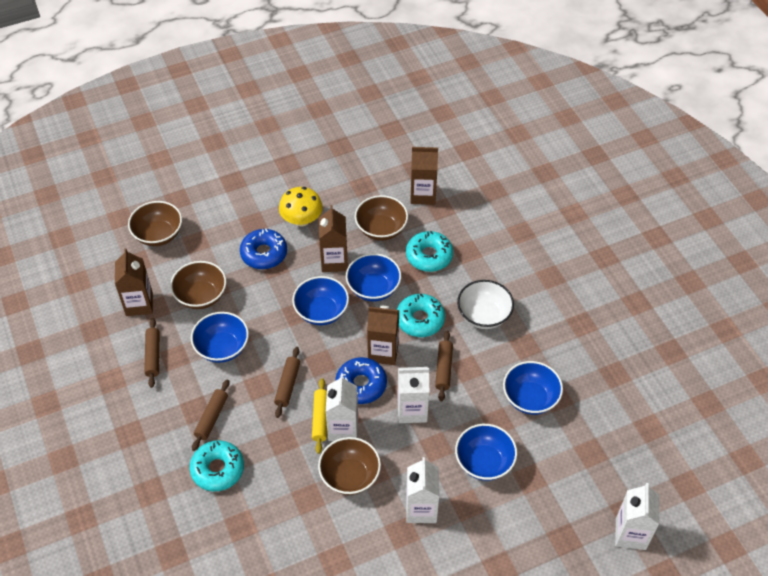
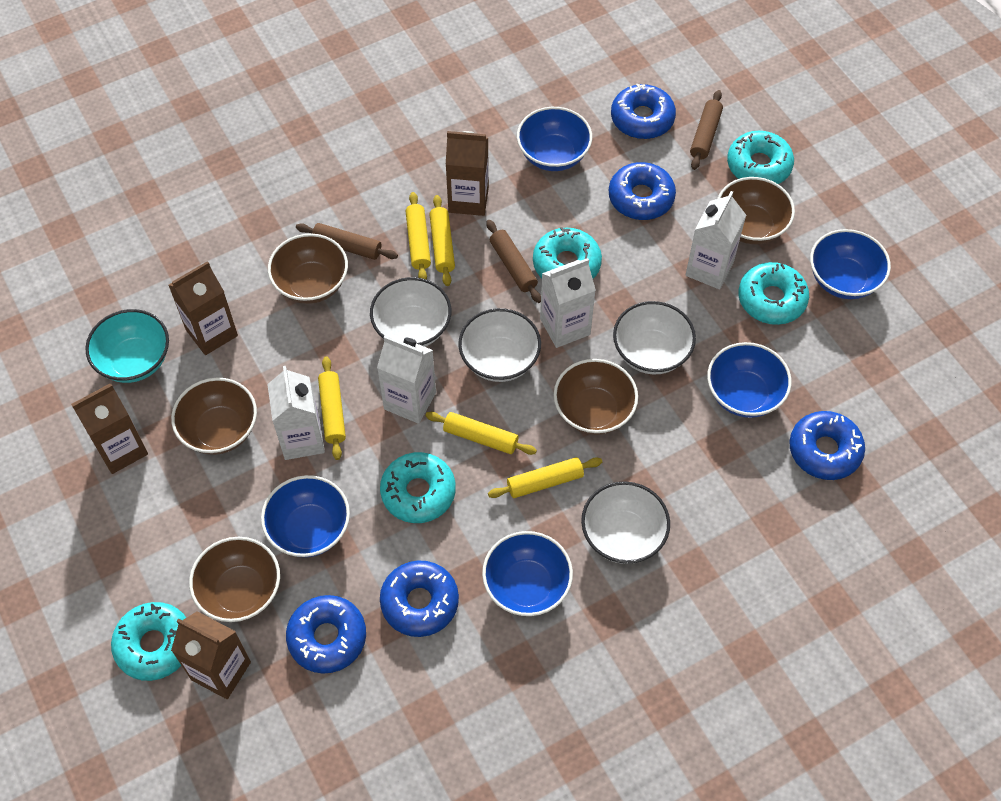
blue donut: [240,229,287,269] [335,357,387,404] = 2 -> [286,595,366,674] [380,561,459,637] [609,162,676,220] [611,84,676,139] [789,411,865,480] = 5
brown bowl: [128,201,182,246] [170,261,226,309] [318,437,381,495] [355,195,408,241] = 4 -> [171,378,257,455] [189,537,280,622] [268,234,348,304] [554,359,638,435] [717,177,795,245] = 5
brown rolling pin: [144,318,160,388] [192,379,230,451] [274,347,300,418] [435,331,453,401] = 4 -> [296,223,398,260] [486,220,541,303] [690,90,723,170] = 3
turquoise bowl: none = 0 -> [85,309,169,383] = 1
turquoise donut: [189,440,244,491] [397,294,445,337] [406,231,453,272] = 3 -> [111,602,186,681] [380,452,456,523] [533,227,602,279] [727,131,794,184] [738,262,809,325] = 5
white bowl: [457,280,514,329] = 1 -> [370,277,451,347] [458,308,541,382] [581,481,670,564] [613,301,696,374] = 4
yellow mushroom: [279,187,323,227] = 1 -> none = 0
yellow rolling pin: [312,378,327,454] = 1 -> [318,356,346,460] [405,192,431,279] [425,412,537,455] [429,195,455,286] [488,457,602,498] = 5

